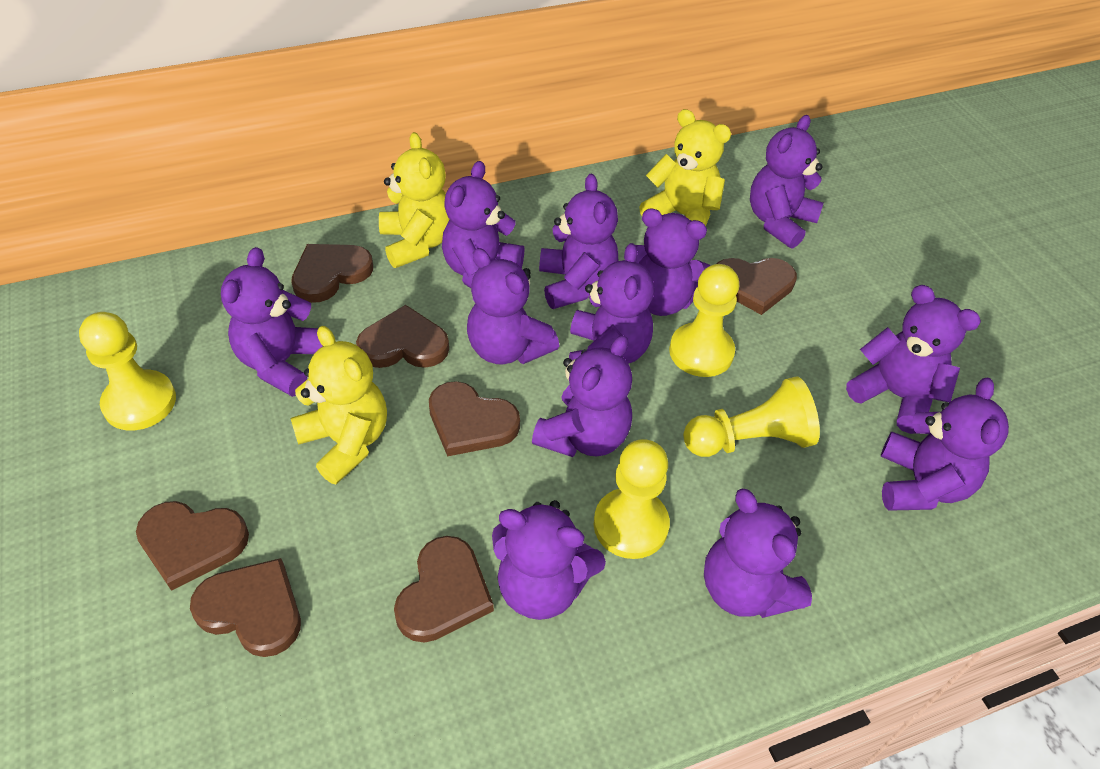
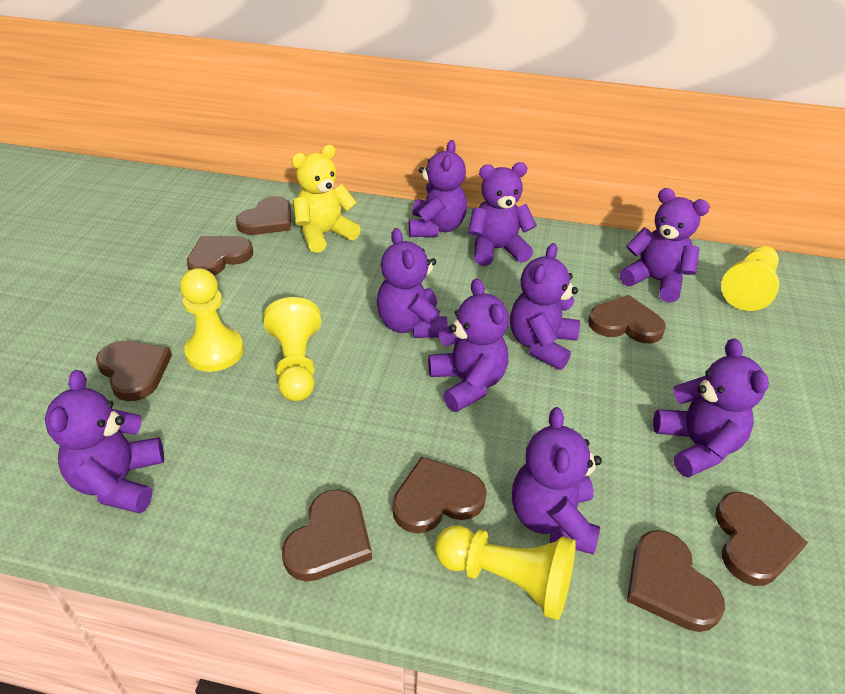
brown heart: [136,501,249,591] [190,558,301,657] [291,244,373,303] [356,305,449,368] [394,536,494,643] [429,381,520,456] [717,258,797,315] = 7 -> [96,341,172,401] [187,236,253,275] [236,196,291,235] [282,489,372,581] [392,457,487,533] [588,295,666,343] [627,530,725,632] [715,492,808,586] = 8
purple teddy bear: [221,247,323,397] [442,161,524,288] [467,248,559,364] [492,500,606,620] [532,335,632,457] [539,174,618,309] [569,243,655,364] [635,208,711,316] [704,489,812,618] [750,115,824,249] [846,285,981,434] [881,378,1009,511] = 12 -> [45,370,164,513] [377,228,448,338] [409,140,467,237] [428,278,509,412] [468,162,537,266] [510,243,580,370] [512,407,602,555] [620,188,710,303] [653,338,769,478] = 9
yellow teddy bear: [291,326,387,484] [379,132,450,268] [639,109,731,226] = 3 -> [292,145,361,253] = 1

